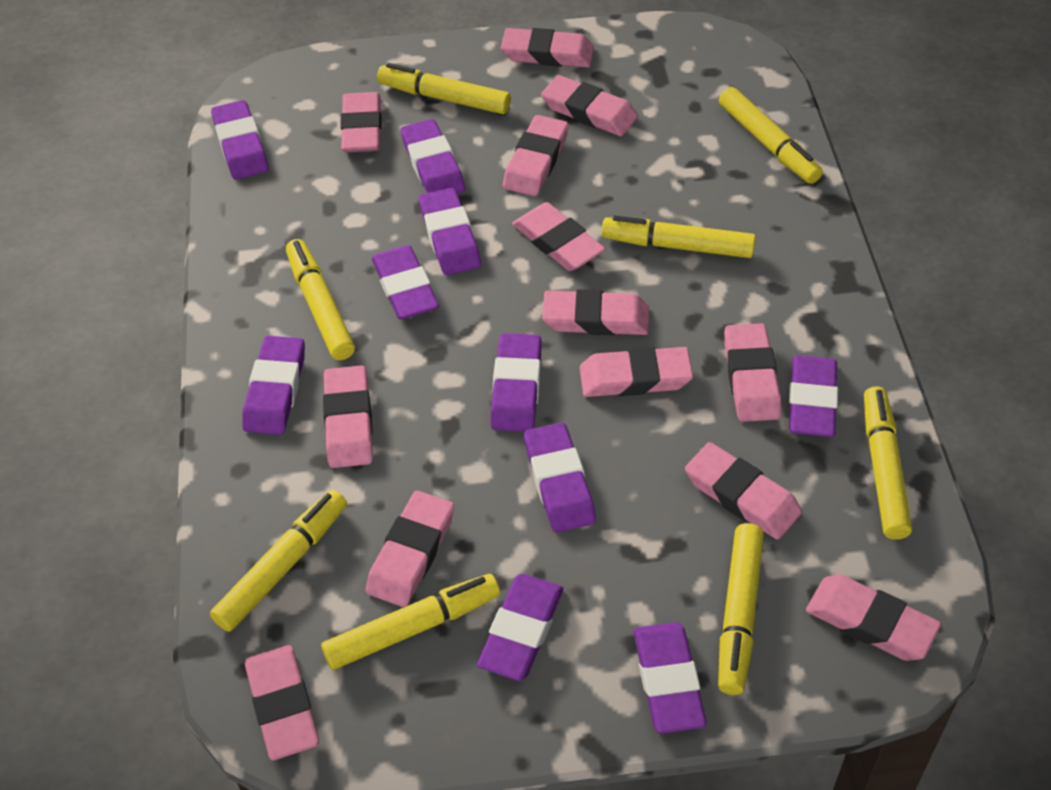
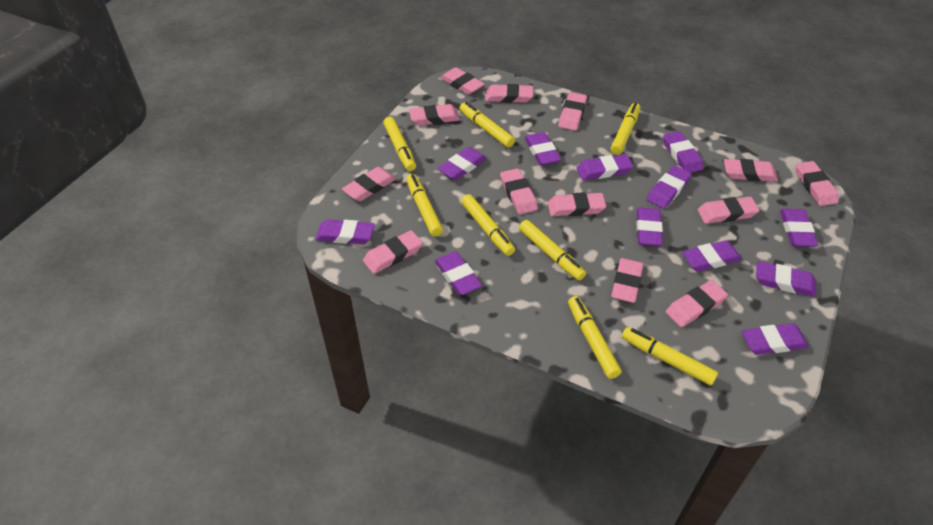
purple eraser: [211,100,269,180] [242,336,305,435] [372,245,439,320] [401,119,465,194] [419,187,481,275] [477,574,563,681] [490,333,542,432] [524,422,596,533] [633,622,707,734] [789,355,838,437] = 10 -> [316,219,375,244] [434,251,482,295] [438,147,487,180] [525,132,561,166] [577,154,633,180] [636,207,663,246] [647,166,692,209] [663,131,704,173] [682,240,742,272] [742,323,809,355] [756,261,816,297] [780,209,818,247] = 12

